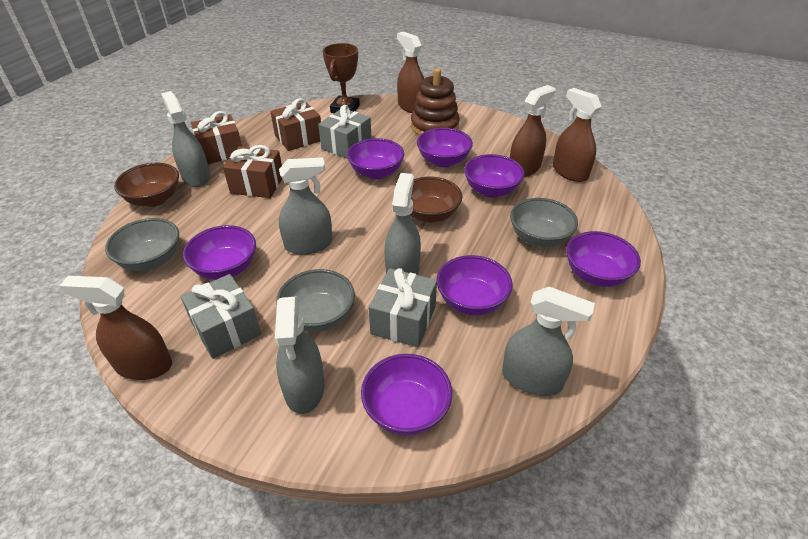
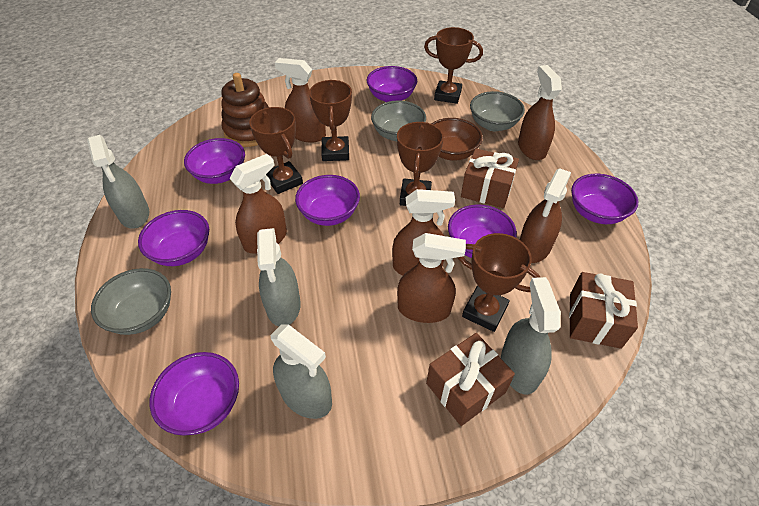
brown bowl: [114,163,179,207] [410,177,462,223] = 2 -> [431,118,483,161] = 1
brown spray bottle: [59,276,172,380] [397,32,424,113] [510,85,556,177] [553,88,602,182] = 4 -> [229,154,287,253] [275,58,326,143] [392,189,455,275] [397,233,466,323] [518,65,562,160] [520,168,571,263] = 6
brown trophy: [323,43,360,113] = 1 -> [249,107,303,194] [309,80,352,161] [397,122,444,206] [424,27,483,104] [458,233,540,332] = 5
grey gift: [180,274,261,359] [318,105,372,159] [368,268,437,347] = 3 -> none = 0
grey spray bottle: [161,91,210,187] [275,296,325,414] [279,157,332,255] [385,173,421,275] [502,287,595,396] = 5 -> [87,135,149,229] [257,228,301,326] [271,325,332,419] [501,277,561,395] = 4

